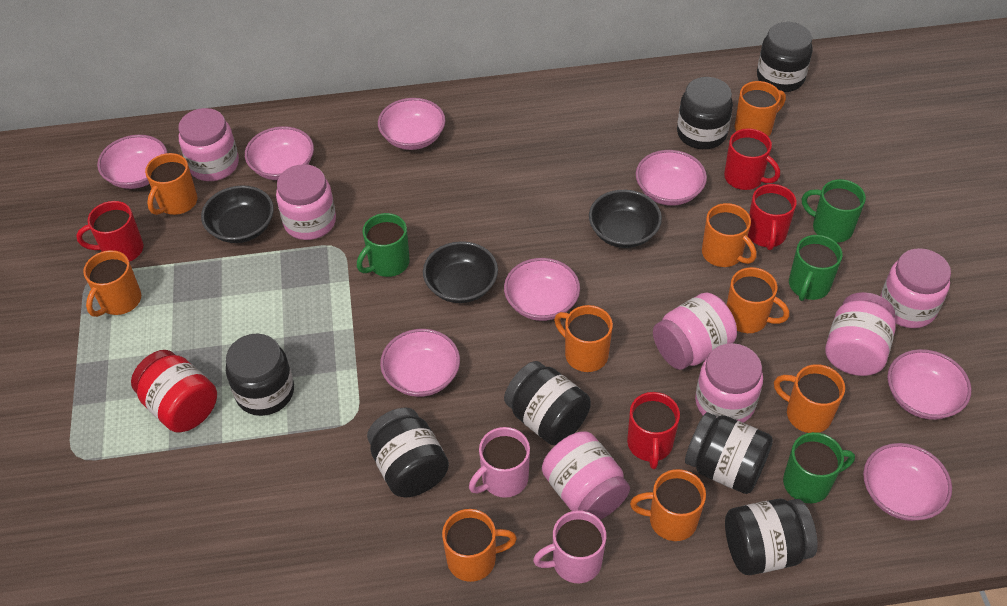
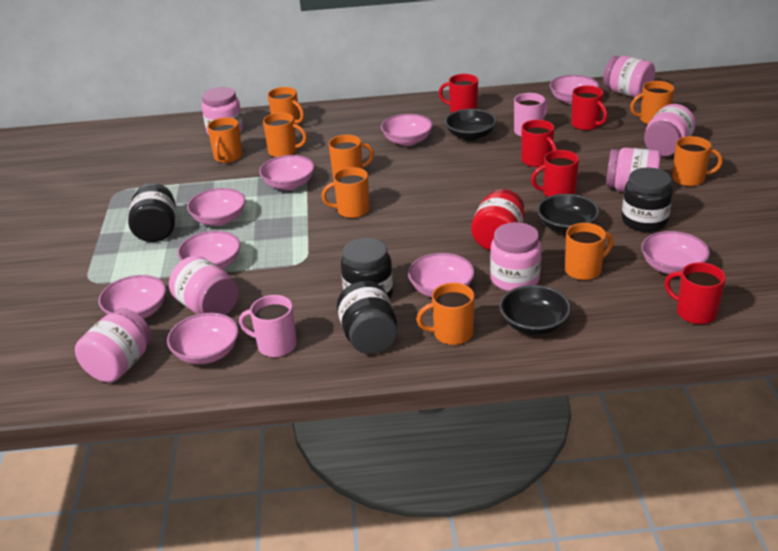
black jar: [226,334,294,416] [367,408,449,497] [504,361,591,445] [677,77,733,149] [685,412,773,494] [725,499,818,575] [757,22,813,92] = 7 -> [128,183,176,242] [337,281,397,354] [341,238,393,299] [622,167,673,232] = 4
green mug: [357,213,410,277] [783,432,855,503] [789,235,843,301] [802,179,866,243] = 4 -> none = 0
pink bowl: [97,135,167,189] [245,126,314,180] [378,98,445,150] [380,329,460,397] [504,258,580,321] [636,150,707,206] [863,443,952,521] [887,349,971,420] = 8 -> [98,275,166,319] [167,313,239,364] [178,231,241,269] [187,188,246,226] [259,155,315,190] [381,114,433,146] [408,253,475,297] [550,75,599,105] [641,231,710,274] = 9
red mug: [76,201,143,262] [627,392,680,469] [724,128,780,190] [748,184,797,250] = 4 -> [439,74,478,113] [521,120,557,167] [531,150,579,197] [571,86,607,130] [664,262,726,324] = 5

